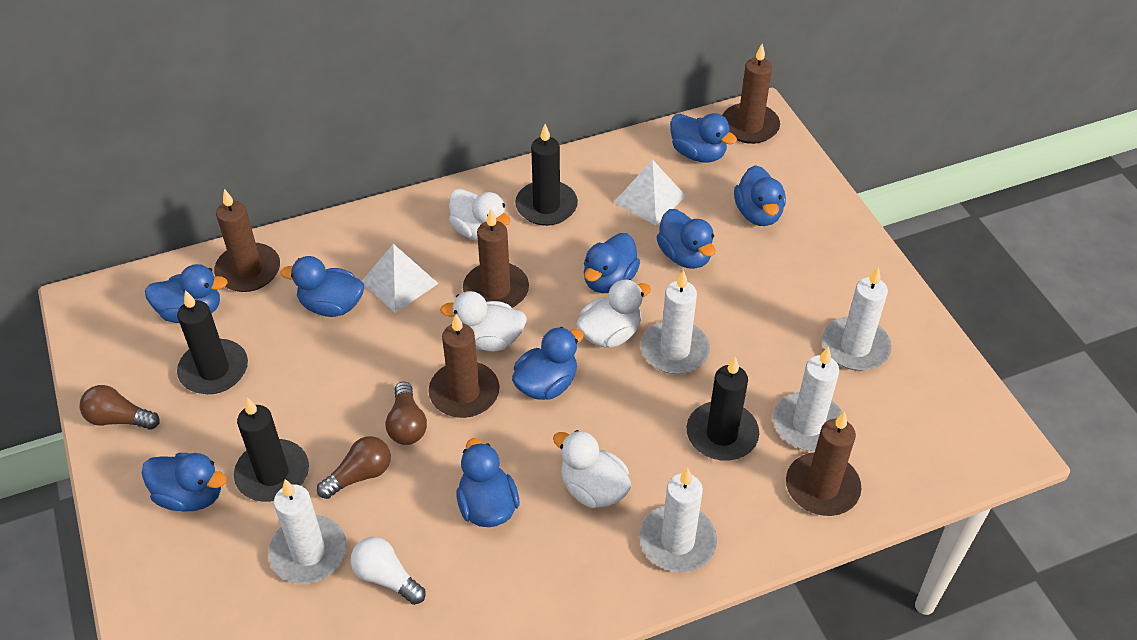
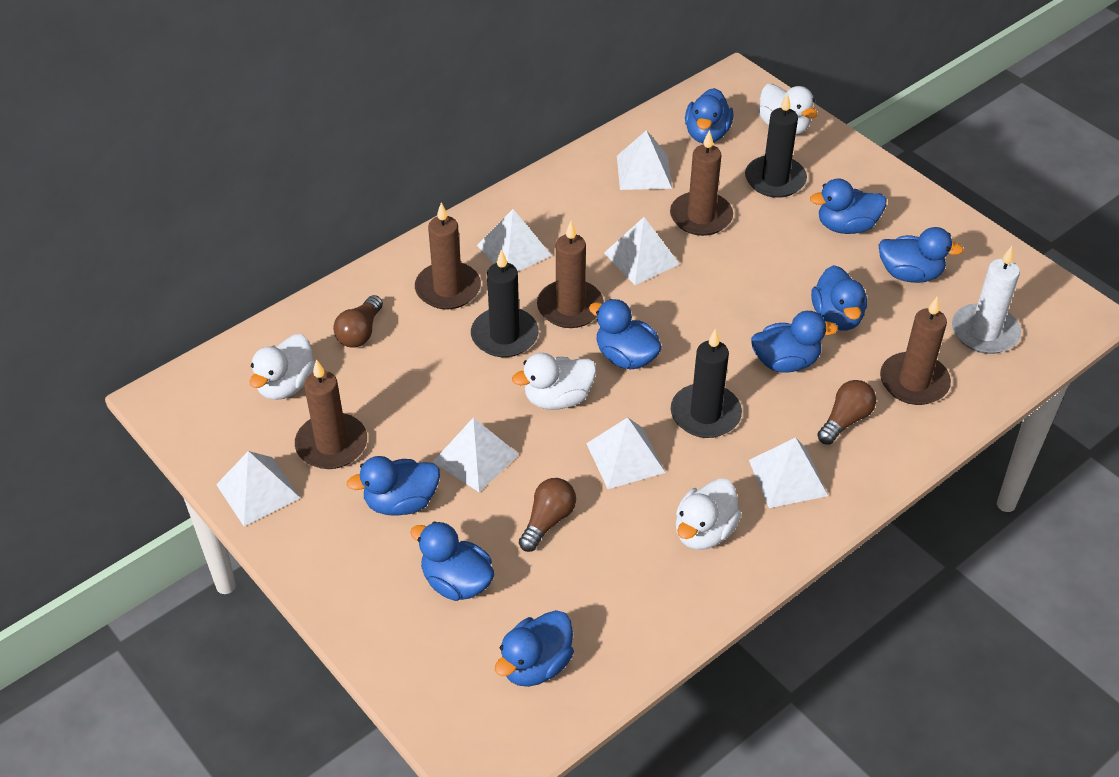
black candle: [177,290,248,394] [234,397,309,502] [515,124,578,226] [687,357,759,461] = 4 -> [471,249,539,357] [671,328,742,438] [745,93,807,198] = 3
white candle: [268,479,347,584] [640,468,717,572] [641,270,710,374] [773,346,842,451] [822,266,892,371] = 5 -> [952,246,1021,354] = 1
white light bulb: [351,537,425,605] = 1 -> none = 0
white pyramid: [362,244,439,313] [613,160,686,225] = 2 -> [216,451,300,526] [433,417,519,492] [477,209,552,271] [586,417,666,489] [604,217,679,285] [617,130,672,190] [749,437,828,508] = 7

